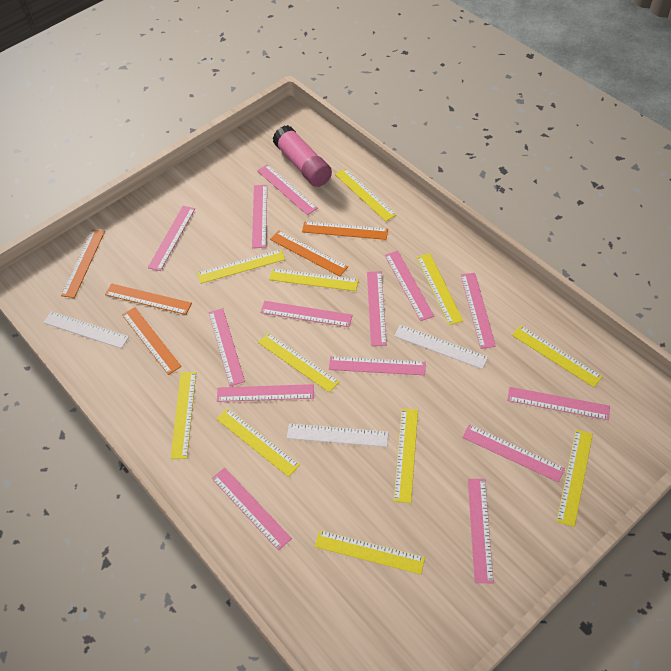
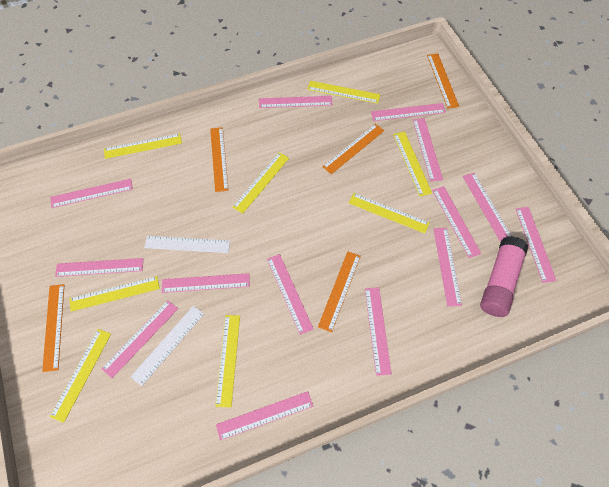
white ruler: [43,311,129,349] [287,424,389,447] [394,325,488,369] = 3 -> [131,306,204,386] [144,236,230,253] = 2
yellow ruler: [170,372,196,459] [197,249,285,284] [216,408,300,477] [258,333,340,393] [269,268,359,291] [314,530,425,575] [335,168,397,222] [394,409,418,503] [416,253,463,325] [512,325,603,387] [557,429,593,527] = 11 -> [50,329,111,423] [69,276,160,312] [104,133,182,159] [215,315,240,407] [232,152,289,214] [307,81,380,104] [349,193,430,233] [393,132,432,196] = 8

